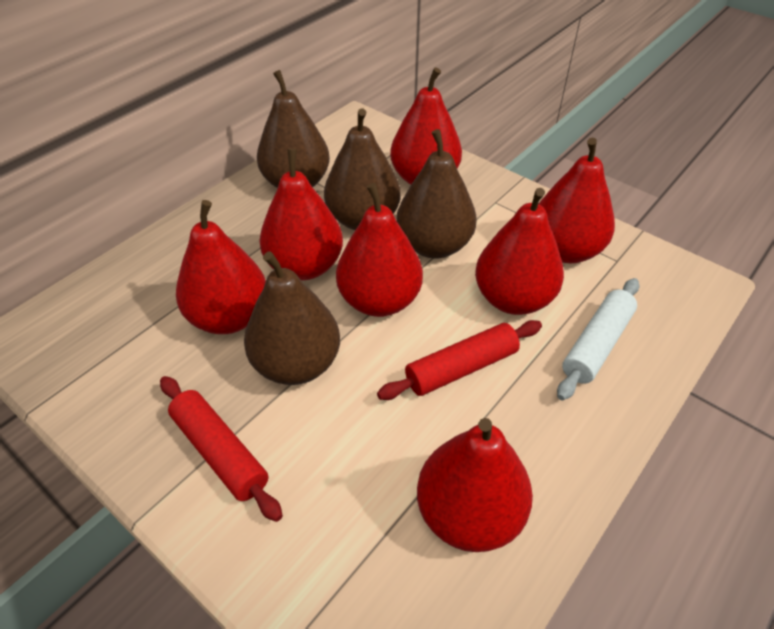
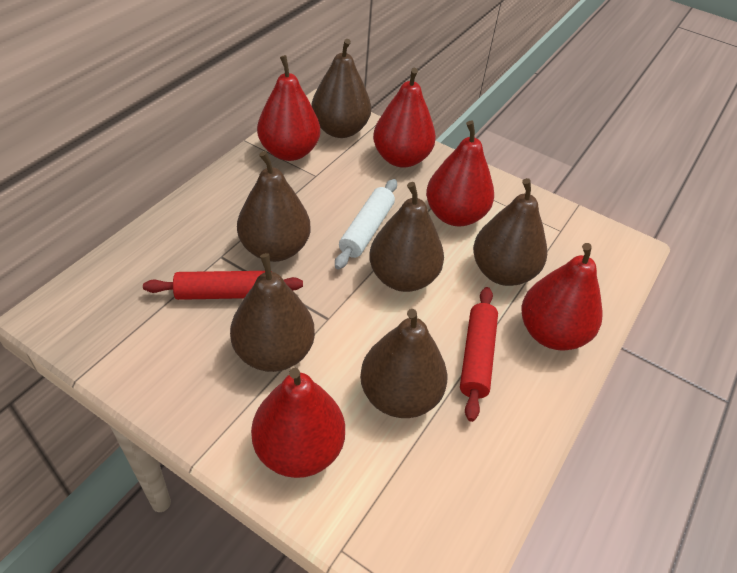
brown pear: [244,251,340,385] [257,70,330,188] [324,109,400,230] [396,129,477,259] = 4 -> [230,253,315,372] [237,151,310,262] [311,39,371,138] [360,309,447,418] [369,182,444,292] [473,178,547,286] = 6
red pear: [176,200,266,334] [259,148,343,280] [336,183,423,317] [390,67,462,185] [417,418,533,552] [475,188,564,315] [539,138,615,263] = 7 -> [251,368,345,478] [257,55,320,161] [373,68,436,168] [426,120,494,227] [521,243,603,351] = 5

